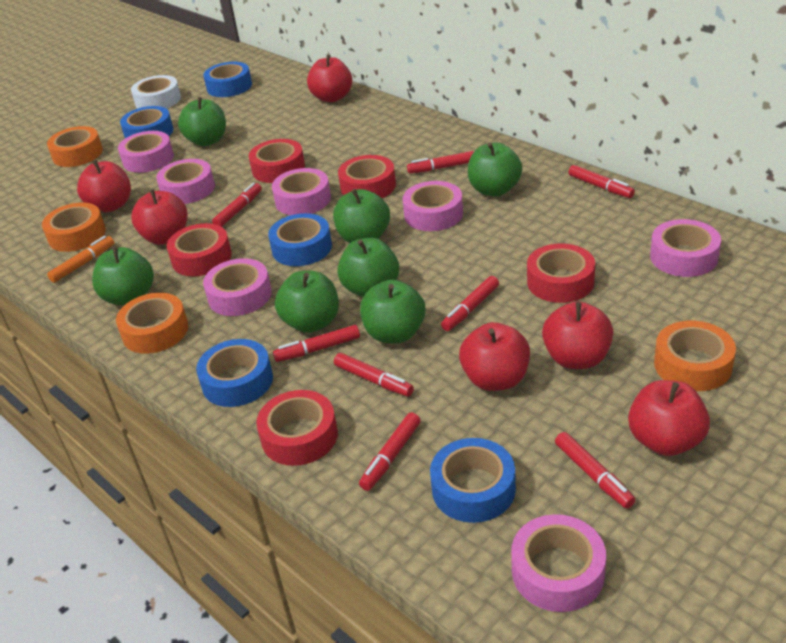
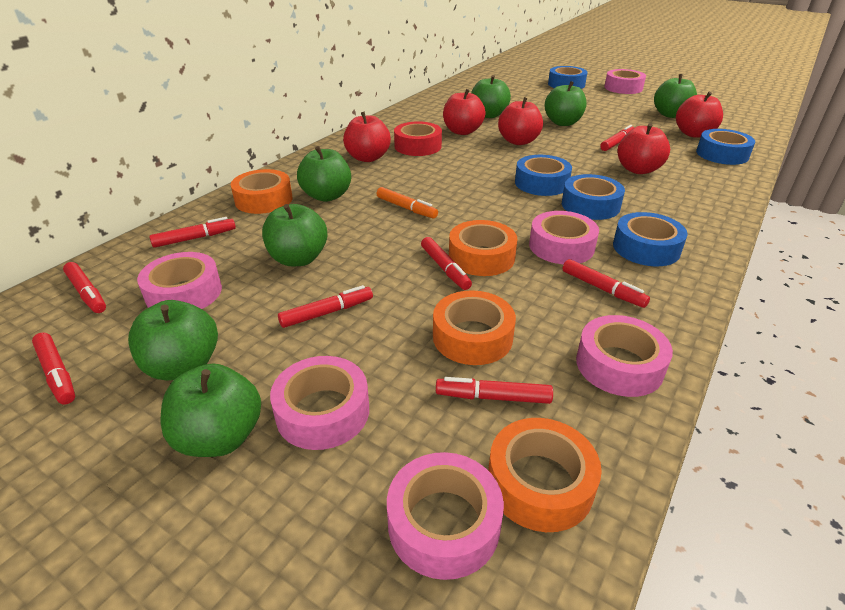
pink tape: [118,131,174,173] [156,159,215,204] [203,258,272,316] [272,168,331,215] [403,181,463,231] [511,514,606,612] [650,219,721,277] = 7 -> [137,252,222,309] [270,356,369,450] [387,452,504,580] [529,211,599,264] [576,315,673,397] [604,69,646,94] = 6
red apple: [77,160,131,212] [131,189,187,245] [307,55,352,102] [459,322,530,391] [542,301,613,369] [628,380,710,456] = 6 -> [343,112,391,162] [443,89,486,135] [498,97,543,145] [618,123,670,174] [676,92,723,138] = 5
red tape: [167,223,232,276] [249,139,305,183] [256,390,338,466] [338,155,396,198] [527,243,595,303] = 5 -> [394,121,442,156] = 1
white tape: [131,75,181,109] = 1 -> none = 0

